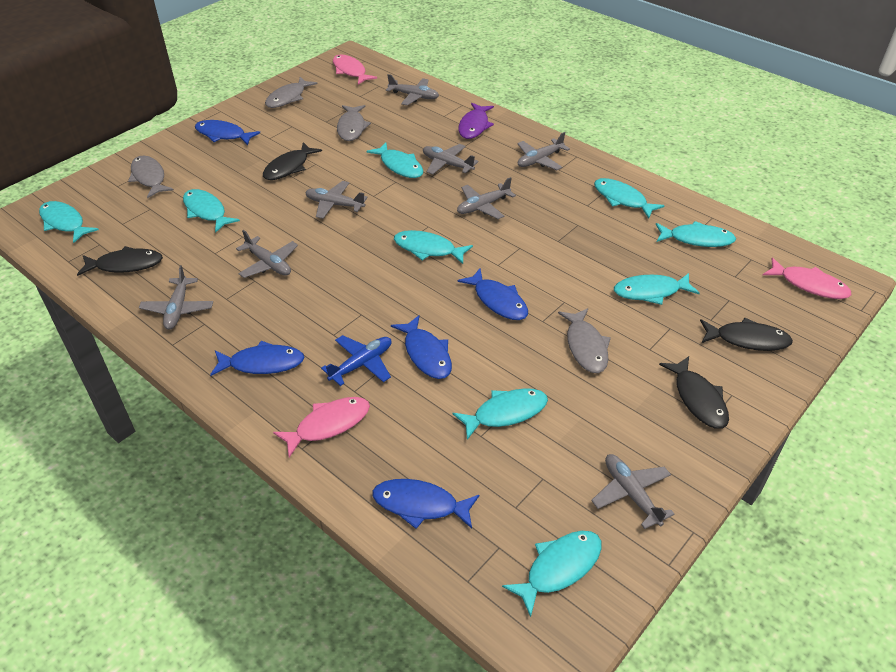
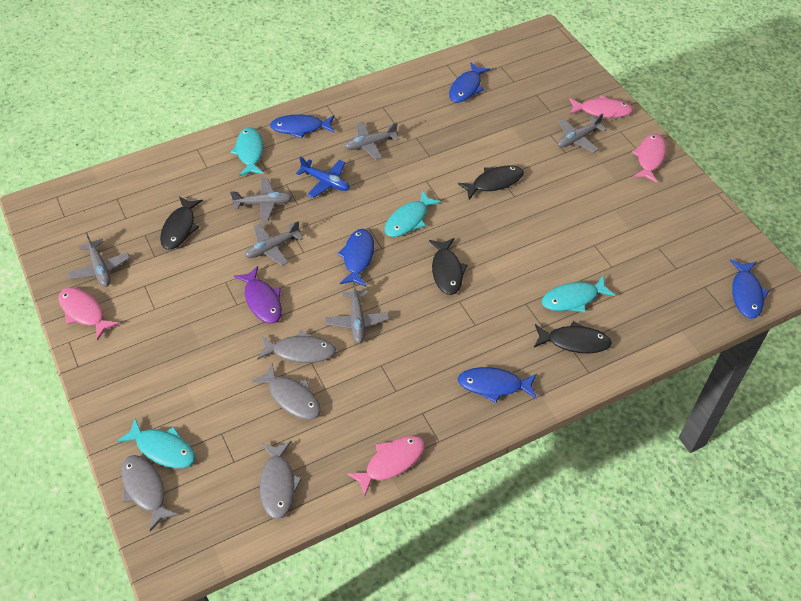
grey plane: [139,265,213,330] [236,230,298,278] [305,181,368,219] [386,74,439,105] [423,144,478,175] [457,177,516,219] [518,132,570,170] [591,454,675,529] = 8 -> [68,233,130,287] [230,178,292,222] [245,221,303,266] [325,281,389,343] [344,122,399,160] [557,113,607,153] = 6
pink fish: [273,397,370,457] [333,55,377,85] [763,258,852,299] = 3 -> [58,288,120,341] [347,436,425,497] [569,96,633,118] [632,134,667,183] = 4
turquoise fish: [39,201,99,243] [183,189,240,233] [366,142,423,178] [394,230,473,264] [453,388,548,440] [502,531,602,617] [594,178,665,219] [614,273,700,305] [656,221,736,247] = 9 -> [117,418,195,468] [231,127,264,176] [385,190,441,237] [542,276,615,313] = 4

